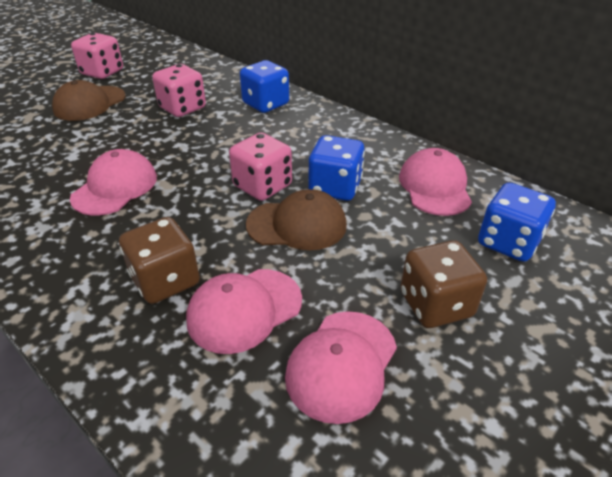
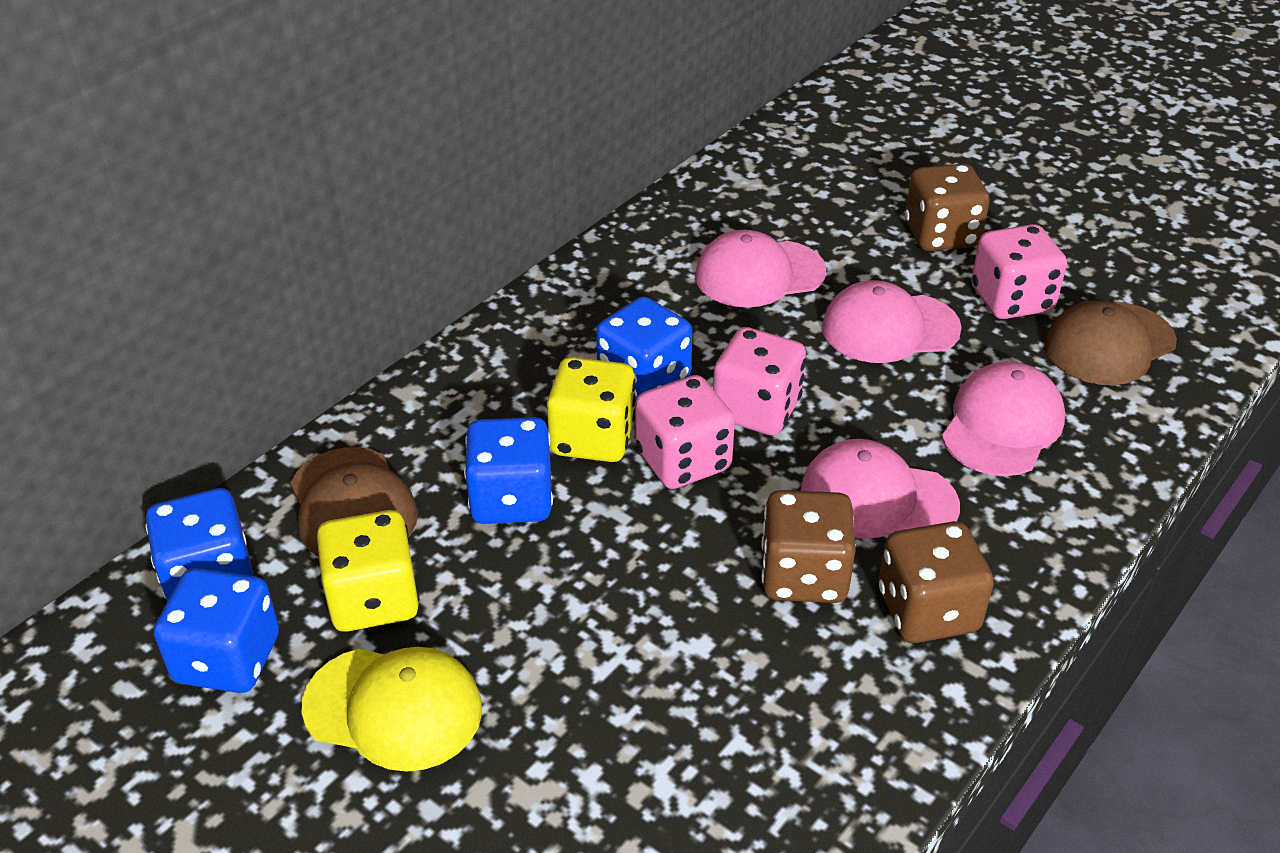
blue dice: [240,60,289,113] [309,135,365,201] [478,183,556,262] = 3 -> [145,488,254,602] [154,568,279,693] [464,417,553,524] [596,297,692,401] = 4
brown dice: [119,217,200,304] [400,240,487,328] = 2 -> [761,490,855,603] [878,521,994,643] [905,164,990,251] = 3
yellow cap: none = 0 -> [301,647,482,772] = 1
yellow dice: none = 0 -> [316,510,419,632] [547,357,636,462] = 2

